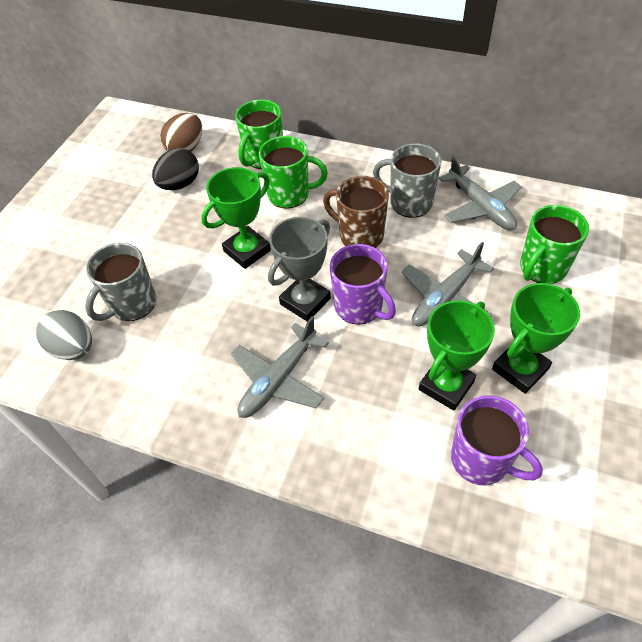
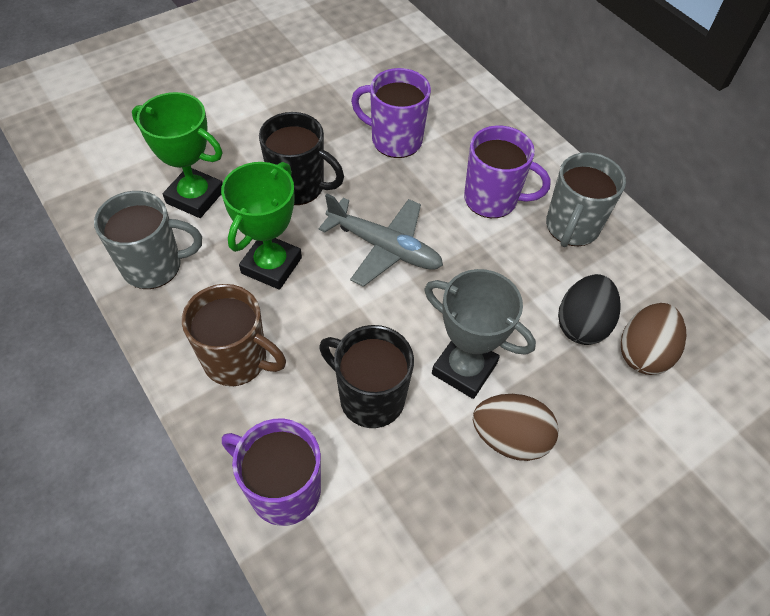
black mug: none = 0 -> [259,112,344,205] [319,325,414,428] = 2
brown egg: [160,113,202,152] = 1 -> [473,394,559,461] [621,303,687,375] = 2
green mug: [235,100,283,169] [259,136,328,209] [520,205,589,284] = 3 -> none = 0
green trophy: [201,167,271,269] [419,300,495,411] [492,283,580,394] = 3 -> [132,92,223,218] [221,162,302,290] = 2
grey egg: [36,310,92,360] = 1 -> none = 0
grey plane: [231,316,329,418] [402,242,494,326] [439,155,522,230] = 3 -> [319,194,443,287] = 1
purple mug: [330,244,396,325] [451,395,543,485] = 2 -> [222,419,321,526] [351,68,431,158] [464,125,551,218] = 3

